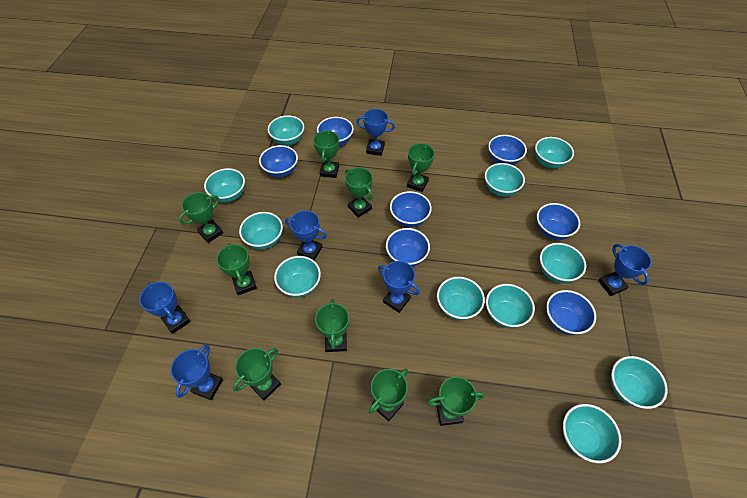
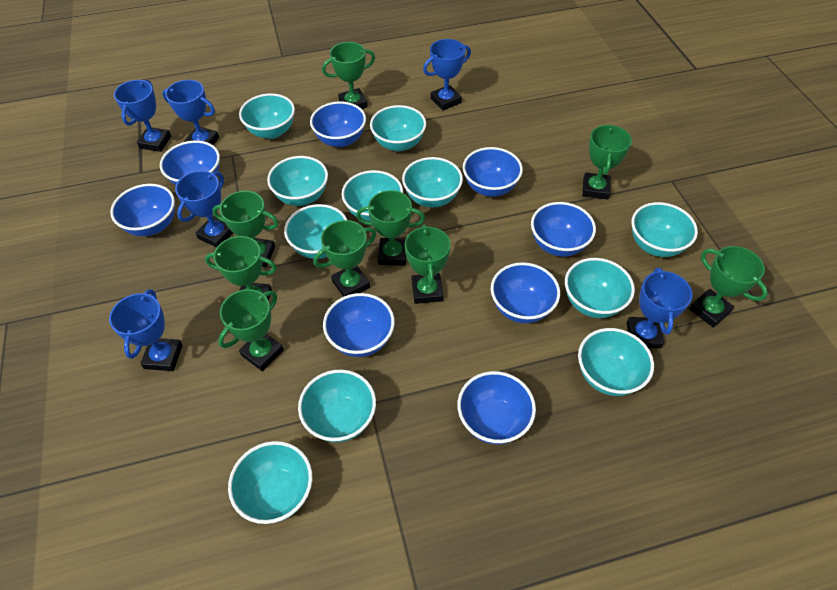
blue bowl: [259,145,298,178] [317,117,354,146] [386,228,430,267] [390,191,432,227] [488,135,527,165] [537,203,580,240] [546,290,596,335] = 7 -> [110,184,175,236] [160,141,220,185] [310,101,366,147] [323,293,395,357] [457,371,536,444] [463,147,523,197] [491,262,560,323] [531,202,596,257] = 8

